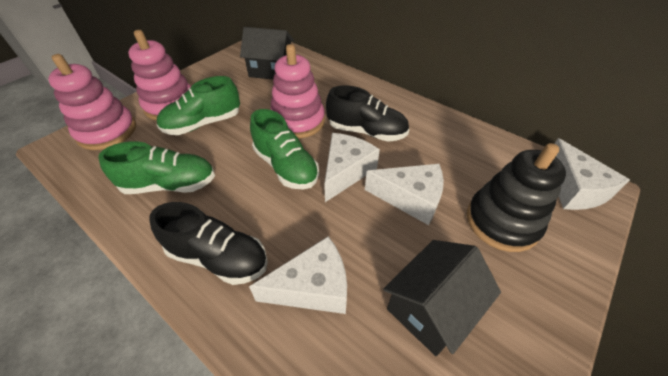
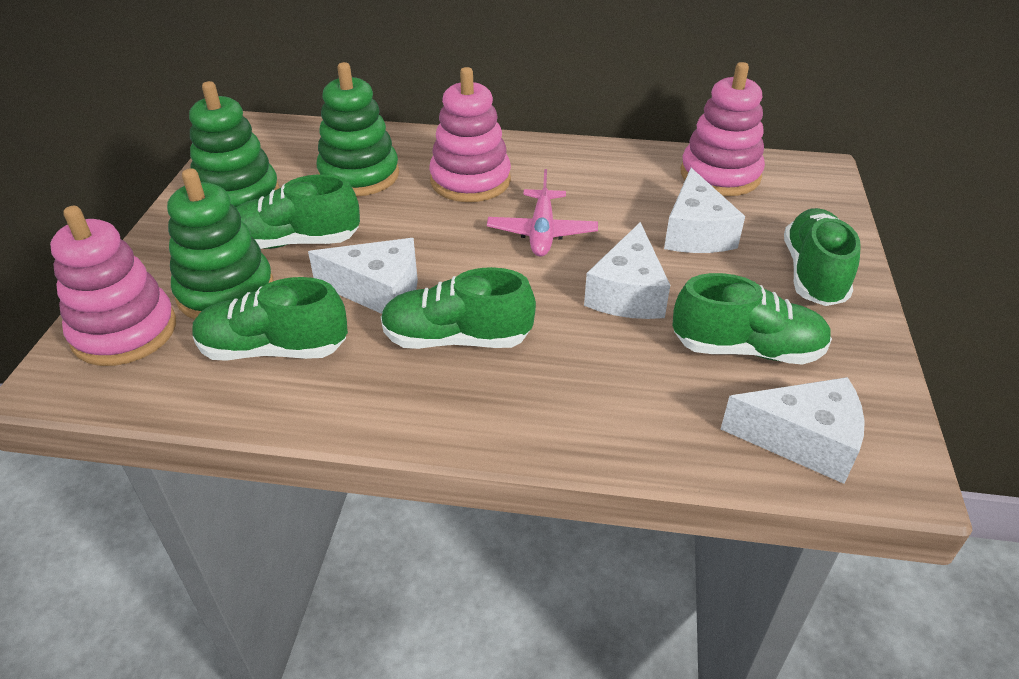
black house: [240,27,294,79] [383,240,501,356] = 2 -> none = 0
black shoe: [150,202,268,285] [326,85,409,142] = 2 -> none = 0
black stacking toy: [467,143,566,252] = 1 -> none = 0
green shoe: [98,141,215,194] [157,76,240,135] [250,109,319,189] = 3 -> [192,277,348,361] [236,174,360,249] [381,267,536,349] [672,273,832,365] [784,208,861,306] = 5
green stacking toy: none = 0 -> [167,168,274,320] [189,81,279,208] [317,62,399,197] = 3
pink plane: none = 0 -> [487,169,598,257] = 1

